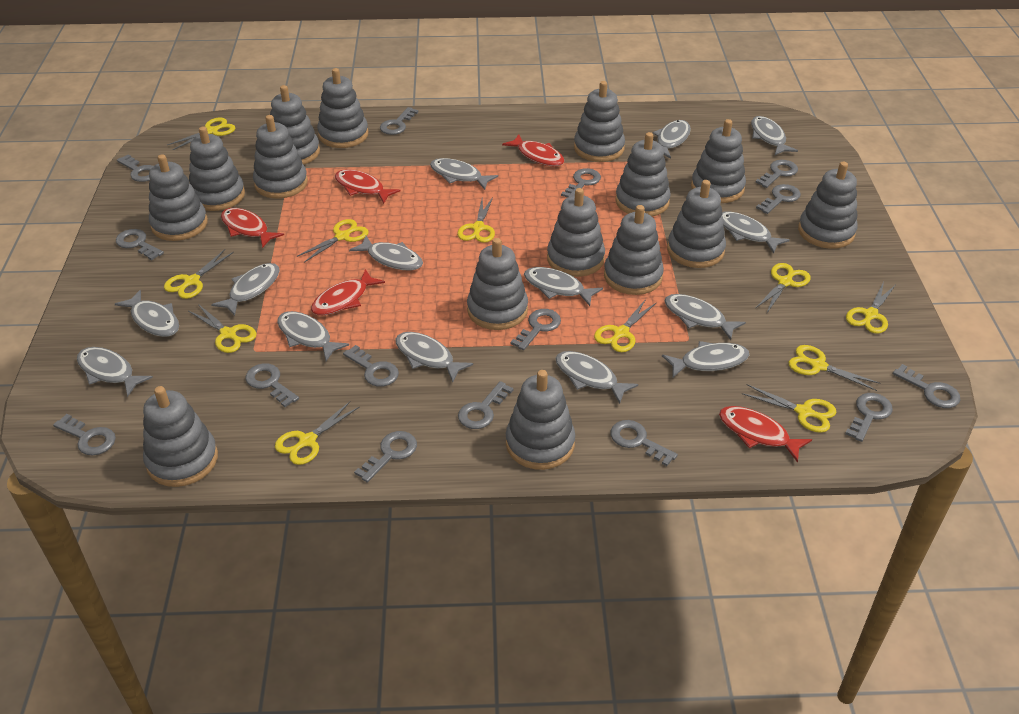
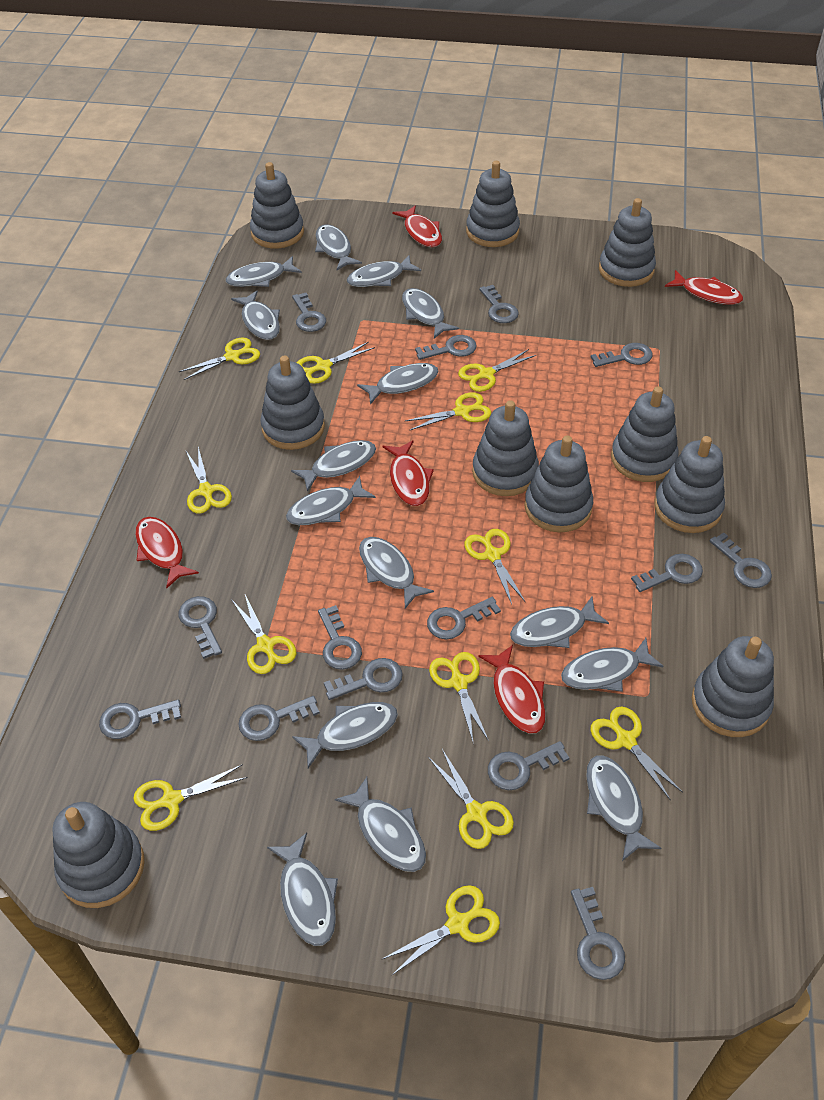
grey fish: [77,347,153,397] [115,290,179,337] [211,263,279,316] [277,311,349,361] [349,236,423,271] [396,332,473,383] [430,158,498,190] [524,267,603,306] [555,351,638,404] [653,120,691,159] [662,341,749,377] [664,294,746,340] [722,211,790,254] [751,116,798,155] = 14 -> [226,256,302,287] [231,291,280,340] [267,833,338,946] [286,476,376,525] [291,440,376,492] [292,702,398,768] [315,224,362,270] [335,777,426,872] [347,255,421,287] [357,363,439,405] [359,537,434,609] [402,288,459,339] [510,597,609,648] [561,638,664,692] [586,755,661,861] = 15
grey key: [53,414,116,455] [116,229,164,260] [117,154,153,182] [246,363,299,407] [343,345,399,387] [354,431,417,483] [380,107,419,135] [458,381,514,429] [511,309,561,350] [561,168,601,198] [610,420,678,466] [755,160,798,188] [756,184,801,214] [845,393,893,442] [893,364,961,408] = 15 -> [99,699,181,739] [179,596,222,659] [238,696,320,741] [292,293,326,332] [318,605,362,670] [324,658,403,700] [415,335,477,360] [427,597,501,639] [479,285,519,323] [488,741,569,790] [571,887,625,980] [591,343,653,367] [631,554,703,592] [710,532,772,588] = 14
grey stacking toy: [143,386,218,487] [149,154,208,241] [189,126,245,211] [253,115,308,199] [270,85,320,165] [317,68,368,148] [467,238,528,330] [506,370,575,470] [547,188,605,277] [574,81,625,162] [604,205,664,295] [615,132,671,216] [667,180,726,268] [691,119,746,203] [798,162,858,249] = 15 -> [53,802,145,908] [250,162,304,249] [260,356,325,450] [466,161,520,247] [472,400,539,496] [524,436,593,532] [599,198,656,287] [611,386,678,482] [654,436,725,533] [692,636,774,737] = 10
yellow scissors: [164,249,234,299] [167,118,235,150] [188,304,257,353] [275,402,360,465] [297,219,369,263] [457,197,495,243] [594,299,657,352] [742,384,836,433] [756,263,811,314] [789,345,881,391] [846,282,895,334] = 11 -> [133,764,248,831] [179,337,260,380] [186,447,232,514] [231,595,296,674] [297,342,375,384] [382,885,500,976] [405,392,491,431] [428,749,514,849] [429,652,489,745] [458,349,536,392] [464,529,525,605] [590,706,683,799] = 12

